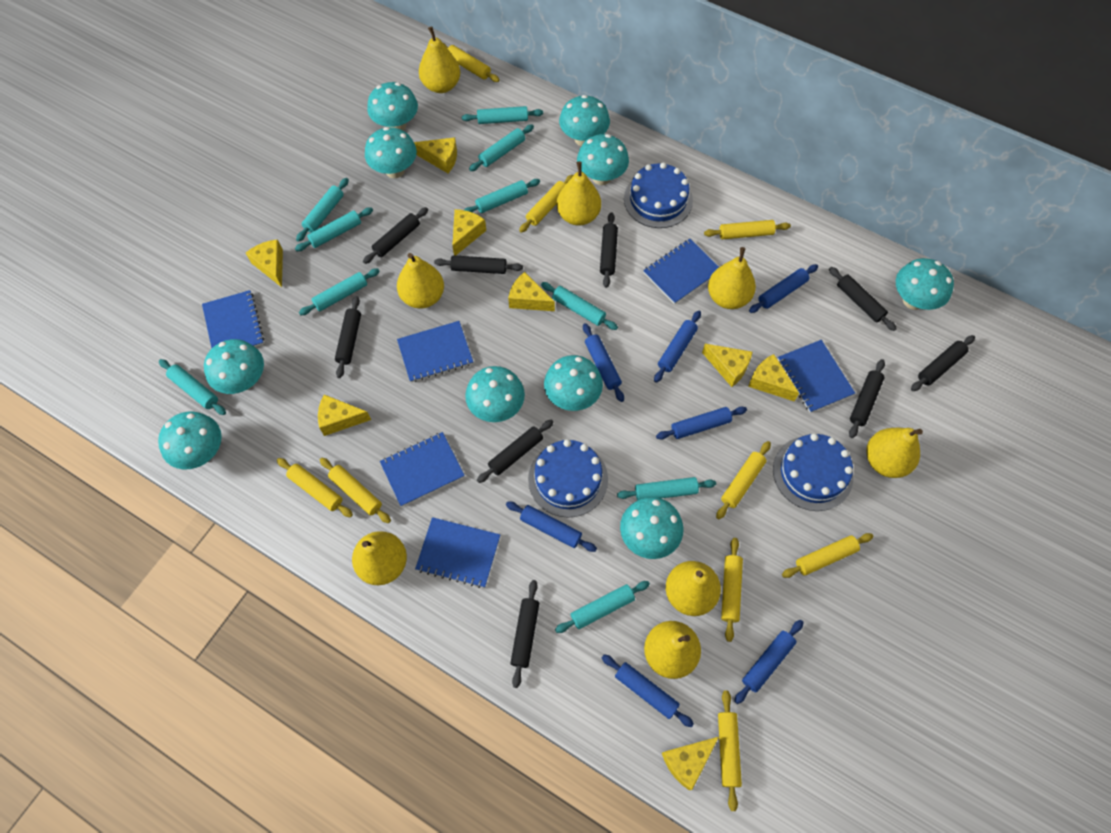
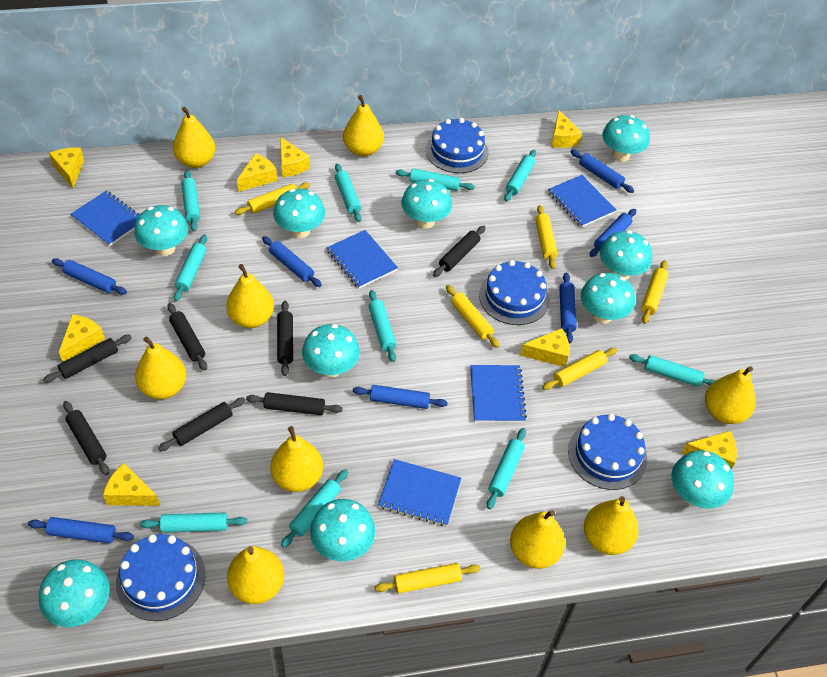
black rolling pin: [335,296,361,378] [363,207,428,264] [434,255,523,274] [477,419,554,483] [511,580,539,688] [600,212,618,288] [829,267,897,331] [849,359,885,438] [911,335,975,391] = 9 -> [43,335,132,383] [63,401,109,475] [158,397,246,451] [167,303,207,371] [246,392,343,415] [277,301,293,376] [433,226,486,277] = 7
blue cake: [528,439,608,518] [624,162,693,228] [773,434,853,511] = 3 -> [116,534,206,621] [426,118,488,173] [479,260,550,325] [568,414,647,490] = 4
blue notebook: [202,290,264,348] [380,432,465,507] [397,321,473,382] [415,517,500,588] [643,239,719,304] [778,340,855,413] = 6 -> [70,191,139,246] [327,230,398,289] [378,459,461,526] [470,365,527,422] [548,175,616,227] = 5
yellow pear: [352,531,407,585] [397,253,444,309] [419,26,460,93] [557,161,601,226] [644,621,701,679] [666,561,721,616] [708,247,756,309] [866,428,923,478] = 8 -> [135,337,186,399] [173,107,215,168] [226,264,274,328] [227,546,284,604] [270,426,323,492] [343,95,384,156] [510,510,565,569] [584,496,638,555] [705,366,756,424] = 9
yellow rolling pin: [277,458,353,517] [320,458,391,523] [443,43,500,82] [519,175,573,233] [704,220,791,239] [716,441,771,519] [718,690,742,811] [721,538,743,642] [782,533,873,578] = 9 -> [235,182,310,215] [375,563,480,594] [446,285,500,348] [535,205,558,269] [542,348,617,390] [641,260,668,324] = 6

